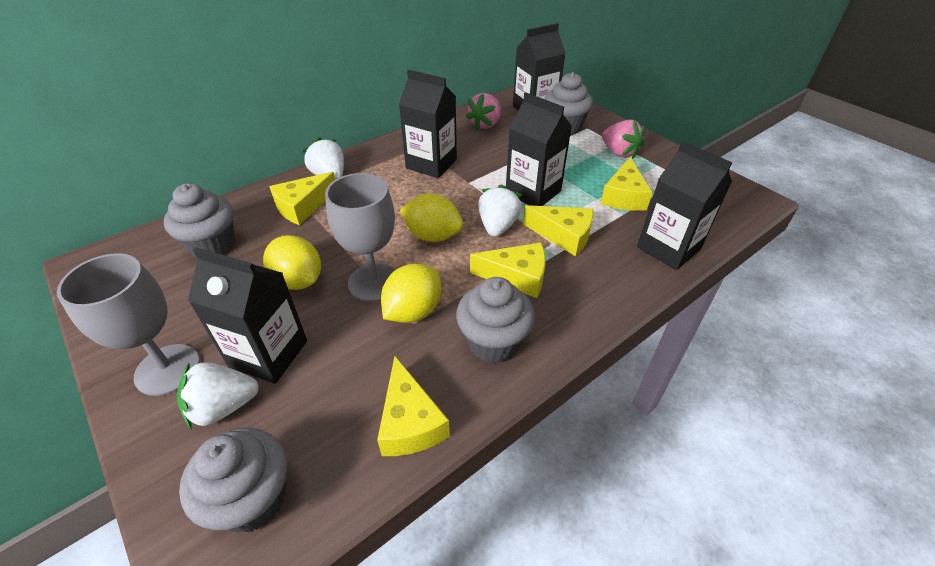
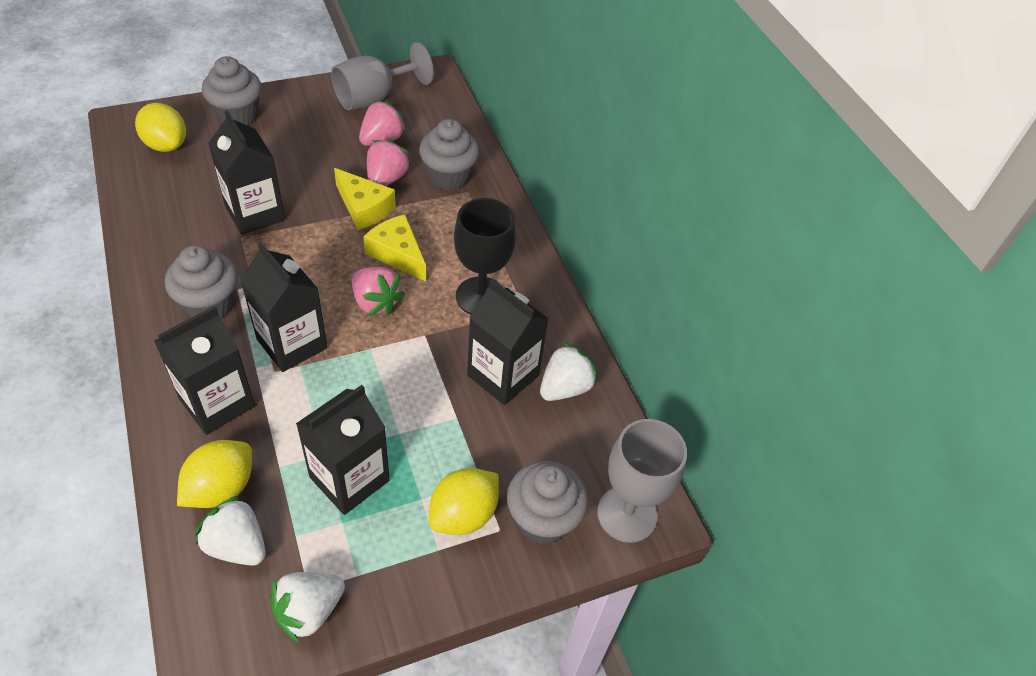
black goblet: none = 0 -> [454,198,516,315] = 1
pink strawberry: [466,93,501,130] [602,119,645,159] = 2 -> [352,267,405,316] [359,100,407,146] [367,139,412,186] = 3
yellow cheese: [269,172,335,225] [377,356,450,456] [470,243,546,298] [523,205,594,256] [600,157,653,211] = 5 -> [334,168,396,230] [363,215,426,281] = 2

